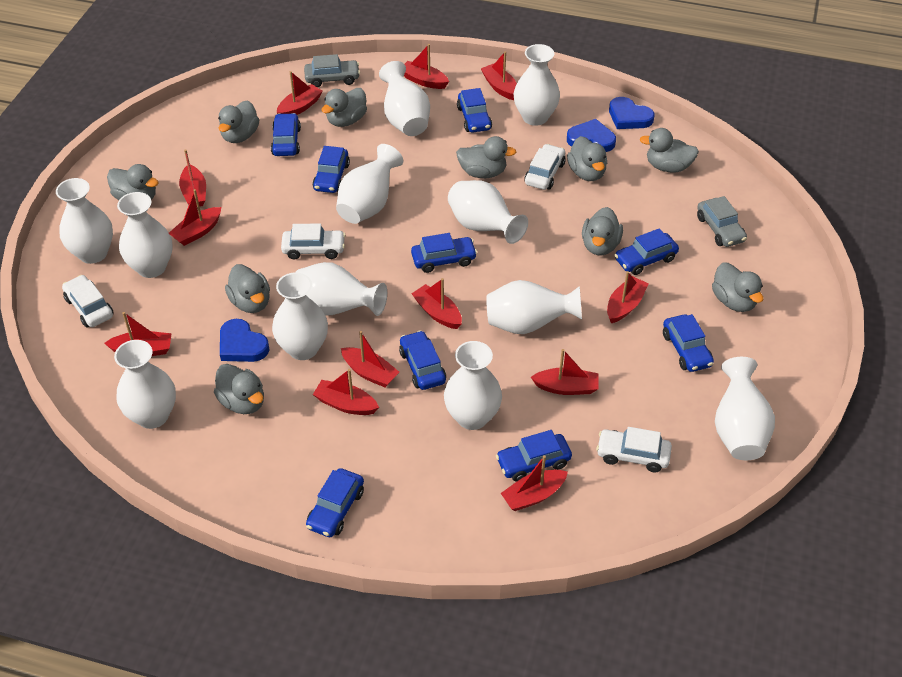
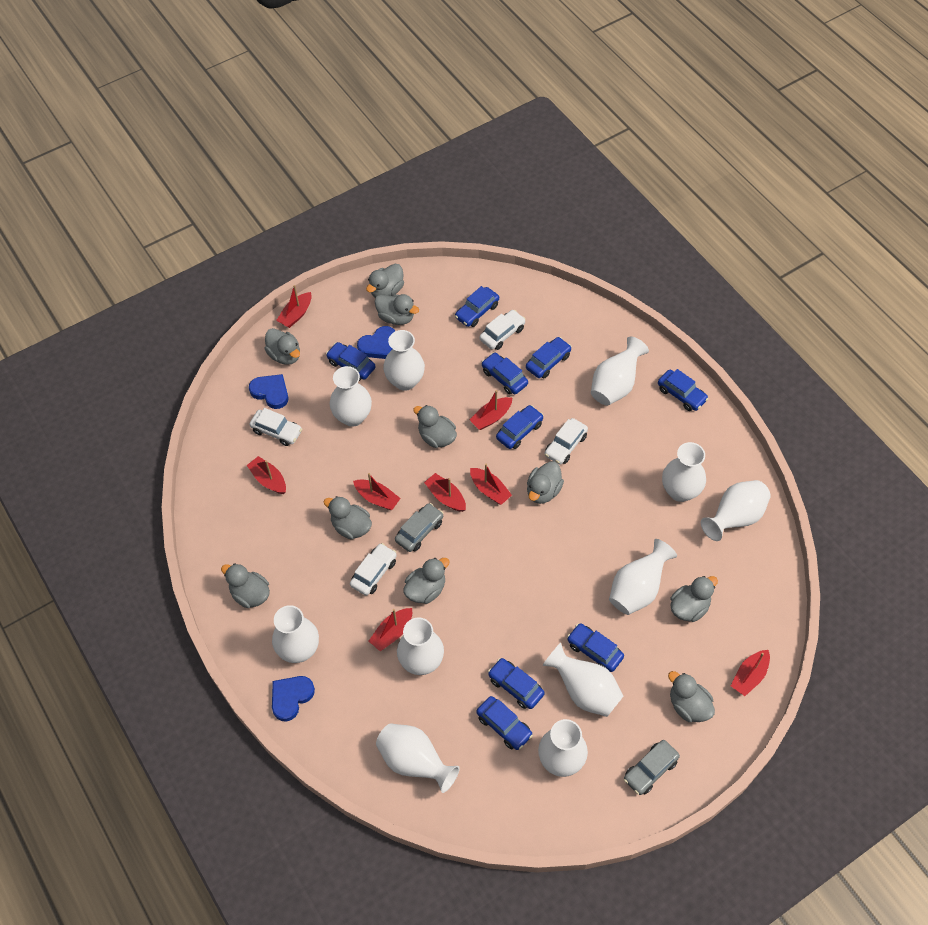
red boat: [104,312,172,356] [169,189,221,246] [179,149,206,207] [277,71,323,115] [313,369,379,415] [341,331,399,387] [404,44,449,89] [411,278,462,329] [481,51,517,100] [501,455,568,511] [531,349,598,395] [607,271,649,323] = 12 -> [247,456,286,494] [276,285,312,328] [353,473,401,510] [369,608,412,651] [424,473,466,512] [470,390,512,430] [470,464,512,505] [731,650,770,696] = 8
white vase: [56,178,113,264] [114,340,176,429] [117,192,173,278] [272,272,328,360] [295,262,387,316] [336,144,403,224] [379,61,430,136] [444,341,502,430] [448,180,528,244] [486,280,582,334] [514,44,560,126] [715,357,775,460] = 12 -> [272,605,319,663] [330,366,372,427] [376,723,460,793] [383,330,425,391] [397,617,444,675] [538,719,588,777] [542,643,623,717] [591,336,649,406] [609,539,677,615] [662,442,706,502] [701,480,771,541] = 11

